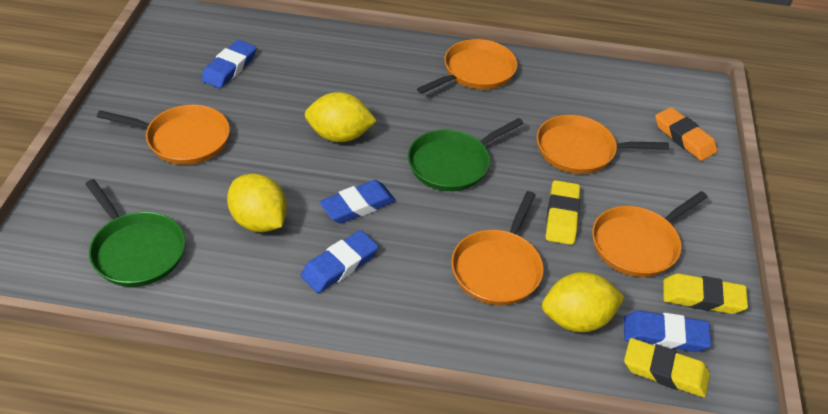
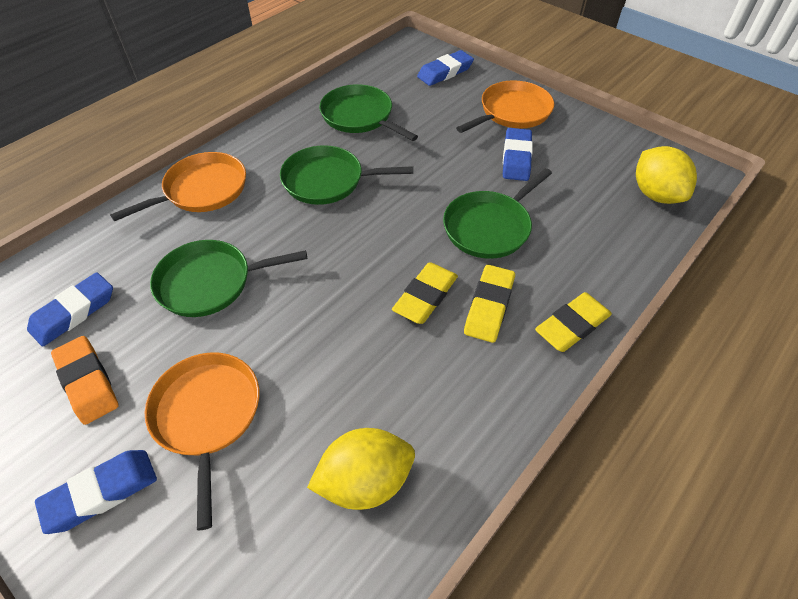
green pan: [85,179,185,287] [408,118,524,191] = 2 -> [150,240,307,317] [280,145,413,205] [319,84,418,141] [443,168,552,259] = 4
orange pan: [97,105,230,165] [417,39,517,94] [451,191,544,305] [537,115,669,174] [592,191,708,277] = 5 -> [110,152,246,221] [145,352,259,530] [456,80,554,133] = 3
yellow lemon: [227,174,287,232] [305,92,377,142] [542,272,625,332] = 3 -> [307,428,415,510] [636,146,697,204] = 2

